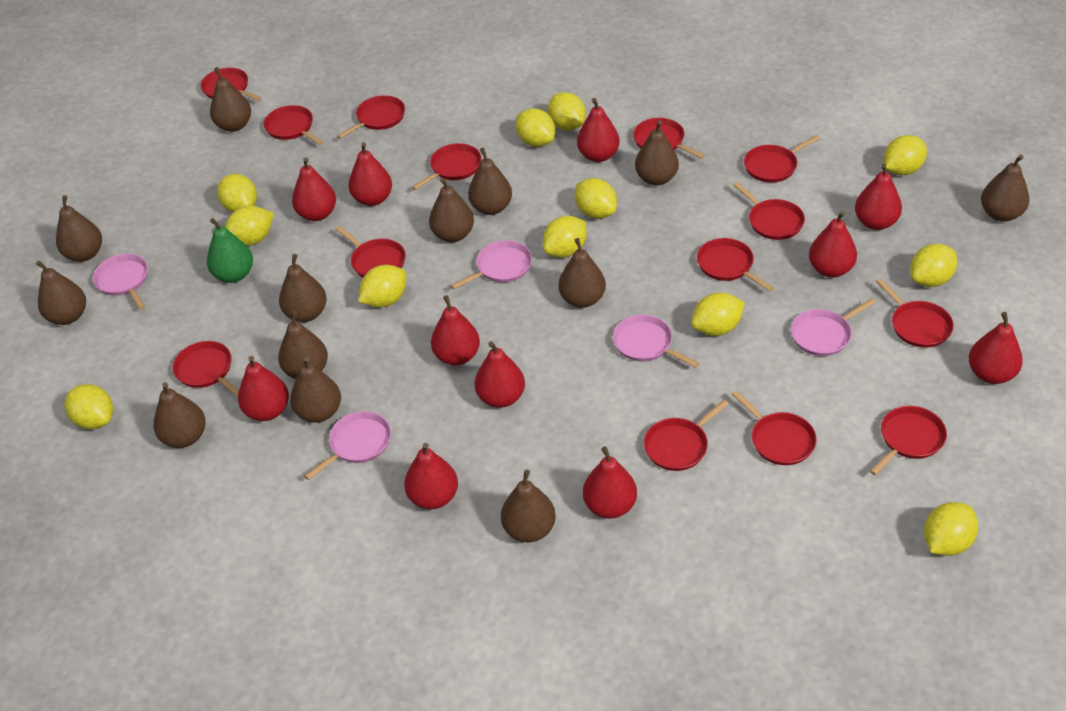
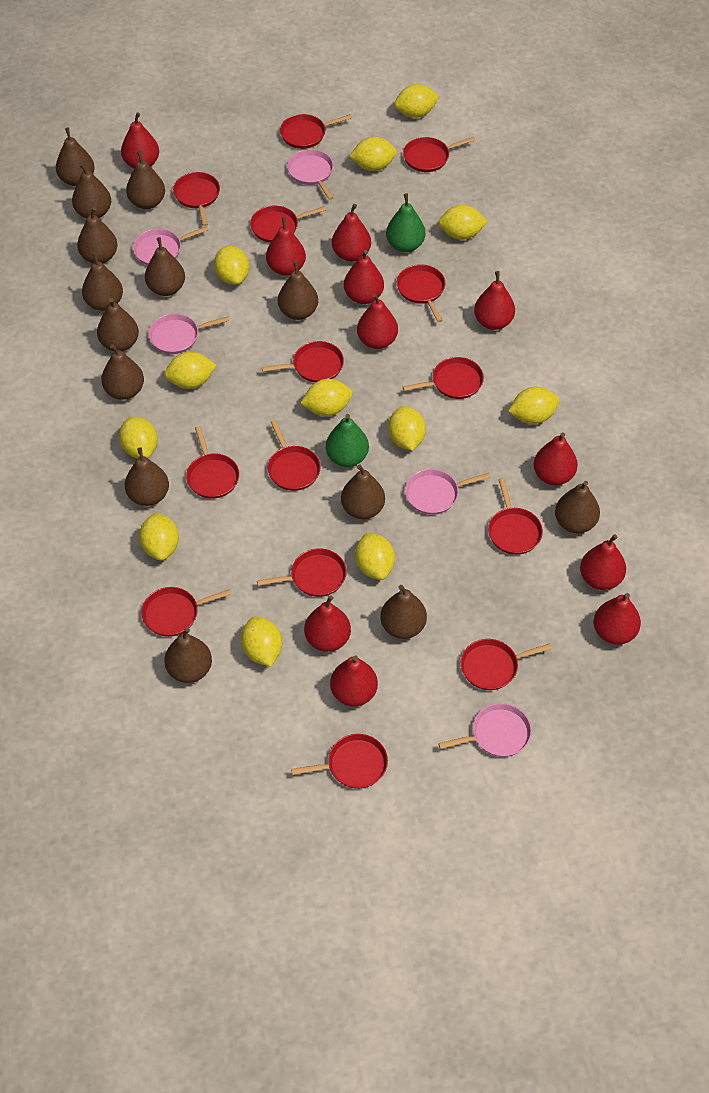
brown pear: [36,261,86,325] [56,195,102,262] [154,382,206,448] [210,67,251,132] [278,311,328,379] [279,254,327,322] [290,357,341,423] [429,178,474,242] [468,148,512,215] [501,469,556,542] [558,238,606,308] [635,121,679,185] [981,155,1029,222] = 13 -> [56,128,95,186] [72,163,111,218] [77,207,118,263] [82,252,123,311] [97,298,139,351] [101,344,144,400] [125,447,169,506] [126,150,165,209] [145,237,185,296] [164,627,212,683] [278,261,318,320] [341,464,385,519] [380,585,427,639] [555,481,600,533] = 14
green pear: [207,218,253,283] = 1 -> [326,414,369,467] [386,193,426,252] = 2

